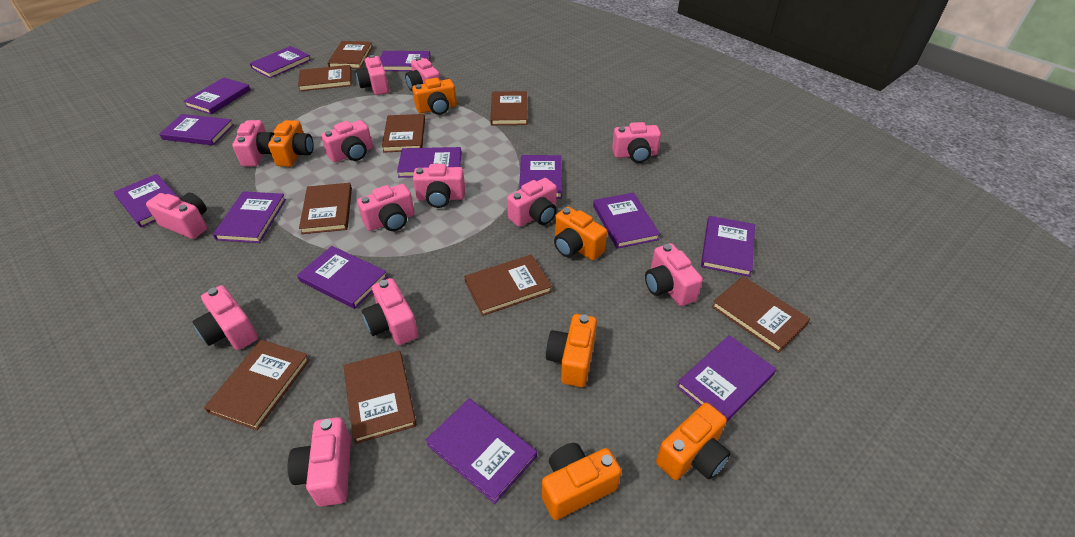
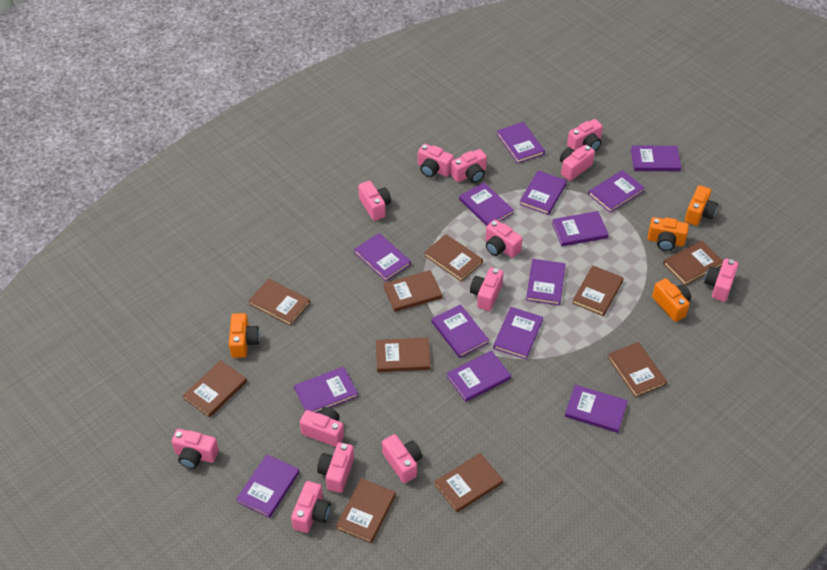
brown book: [204,340,310,430] [298,65,352,91] [299,183,352,234] [328,41,373,69] [343,350,417,444] [382,114,425,153] [464,254,552,316] [490,91,528,125] [712,276,810,353] = 9 -> [183,360,247,417] [249,279,310,326] [336,478,396,543] [376,337,431,372] [383,270,442,312] [424,234,483,282] [434,453,503,512] [572,265,624,316] [608,342,667,397] [663,241,723,285] = 10
orange camera: [268,120,314,167] [412,78,457,115] [542,443,621,520] [546,314,597,387] [554,207,607,260] [656,403,731,480] = 6 -> [229,313,260,358] [648,217,689,251] [652,278,691,322] [685,185,718,226] = 4
purple book: [114,174,179,228] [159,114,234,145] [183,77,251,115] [213,191,286,243] [250,46,311,78] [297,246,388,309] [380,51,431,71] [397,147,461,178] [425,399,537,504] [519,155,562,198] [593,193,660,249] [676,335,776,423] [701,216,755,277] = 13 -> [236,454,300,518] [294,366,358,413] [354,233,411,281] [432,304,489,358] [447,351,511,402] [459,182,514,226] [493,307,543,359] [497,122,545,163] [519,170,567,215] [526,259,566,305] [552,211,609,246] [565,385,628,433] [588,170,645,213] [631,146,681,171] = 14

